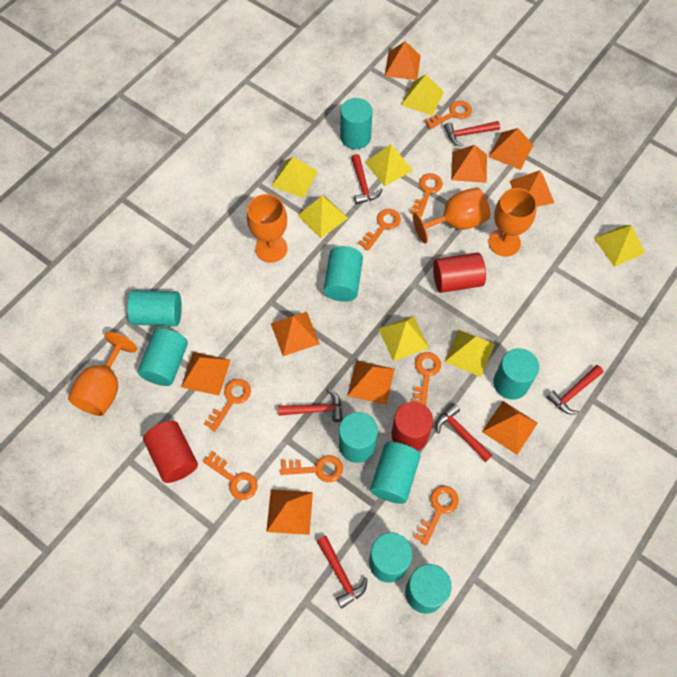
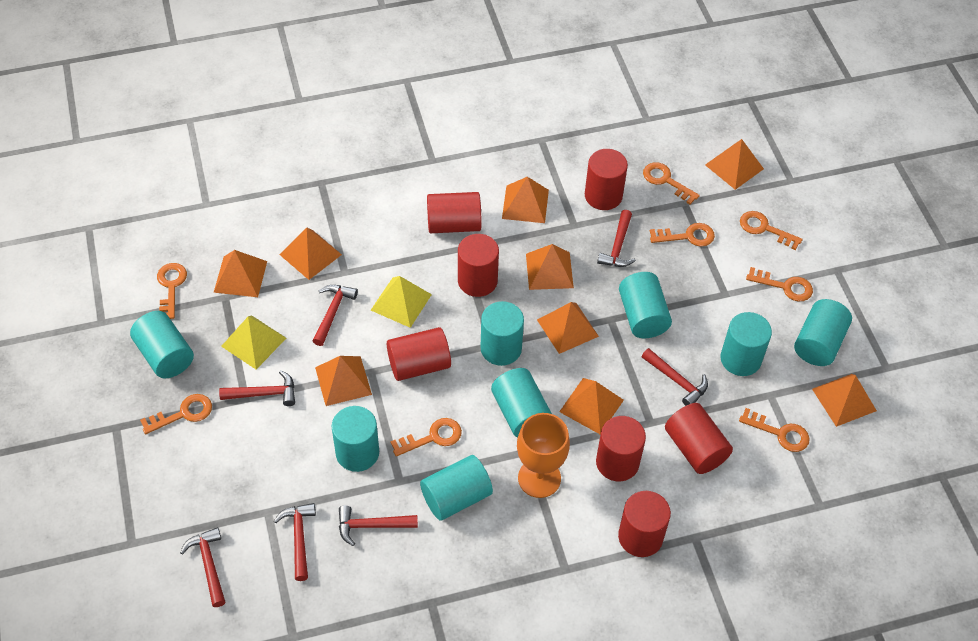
orange goblet: [68,332,137,416] [247,194,288,263] [413,187,490,243] [488,188,537,257] = 4 -> [517,413,570,498] = 1
red cylinder: [143,421,198,483] [392,402,433,451] [433,252,486,293] = 3 -> [387,327,451,381] [427,192,482,233] [458,234,499,297] [585,149,628,210] [596,416,646,481] [618,491,671,557] [665,403,733,474] = 7
red hammer: [278,389,343,422] [317,536,368,609] [351,154,383,204] [436,403,492,462] [444,121,500,147] [546,365,603,414] = 6 -> [180,527,225,607] [219,370,295,406] [274,503,316,581] [313,285,358,346] [339,505,418,546] [597,210,636,267] [642,348,708,406] = 7
turquoise cylinder: [127,290,182,326] [138,328,188,386] [323,246,363,302] [339,412,378,463] [340,98,373,149] [369,533,413,583] [370,442,421,504] [405,564,452,614] [493,348,539,400] = 9 -> [130,311,194,379] [331,406,379,472] [420,455,493,521] [481,301,524,366] [491,368,552,438] [619,272,672,338] [720,312,772,376] [794,299,852,366] = 8
yellow pyramid: [271,157,318,198] [298,196,348,238] [365,144,413,186] [378,316,429,361] [401,74,444,115] [445,330,495,377] [594,225,645,267] = 7 -> [221,315,286,369] [371,276,432,328] = 2

